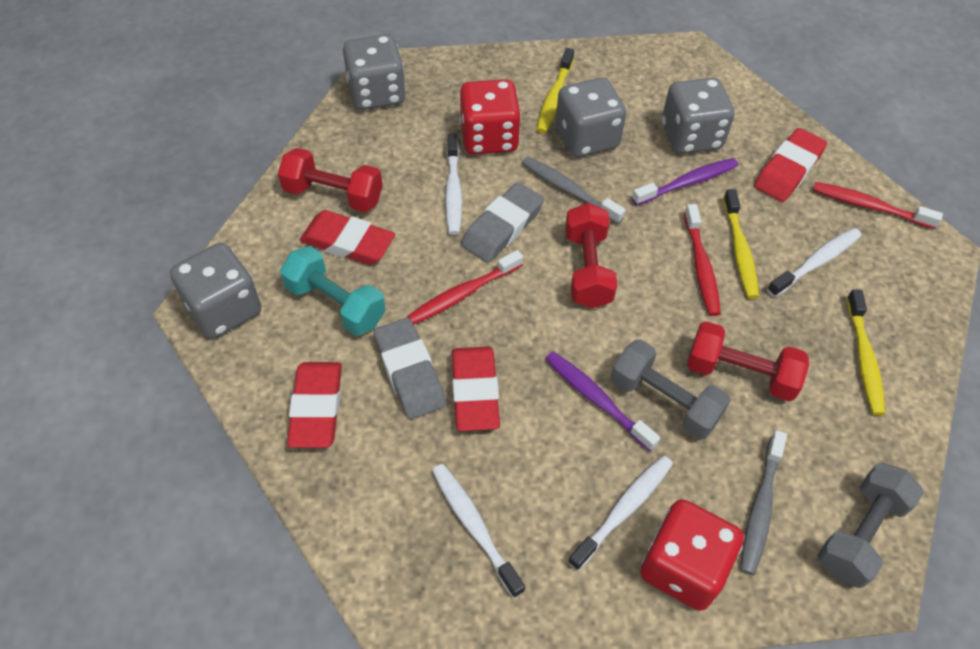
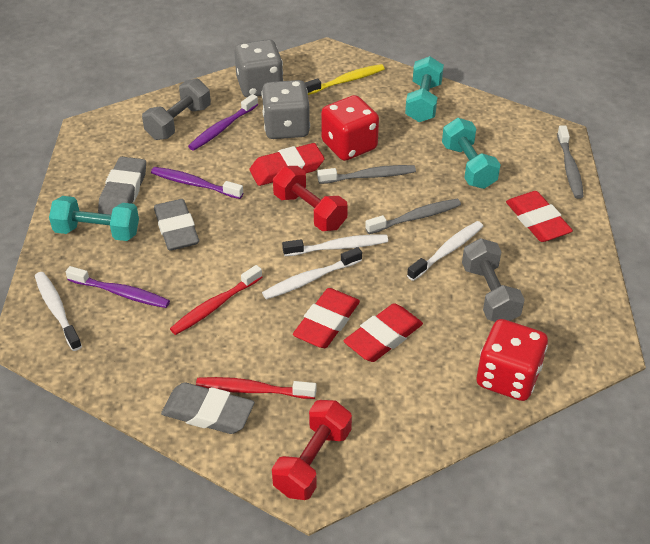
grey dice: [170,243,261,338] [343,34,406,110] [555,78,626,157] [662,78,735,154] = 4 -> [234,39,283,97] [262,80,310,139] = 2
grey eraser: [373,318,446,419] [461,182,544,262] = 2 -> [98,157,146,215] [154,199,199,251] [161,382,254,434] = 3
grey toothbrush: [522,156,626,224] [741,430,787,575] = 2 -> [317,165,416,184] [365,199,461,234] [557,126,584,199] = 3
purple toothbrush: [546,351,660,451] [632,158,738,206] = 2 -> [66,266,170,308] [151,167,243,199] [188,94,258,151] = 3
red dumbbell: [278,148,383,212] [565,203,617,308] [687,321,809,401] = 3 -> [272,400,352,500] [273,166,348,231] = 2
red toothbrush: [407,250,523,325] [684,204,721,316] [813,182,943,229] = 3 -> [170,265,262,335] [196,377,317,399] = 2
turquoise dumbbell: [280,246,386,336] = 1 -> [49,196,139,241] [405,56,444,122] [442,118,501,189] = 3
yellow toothbrush: [537,48,574,133] [723,189,759,299] [847,289,885,416] = 3 -> [305,64,385,95] = 1

